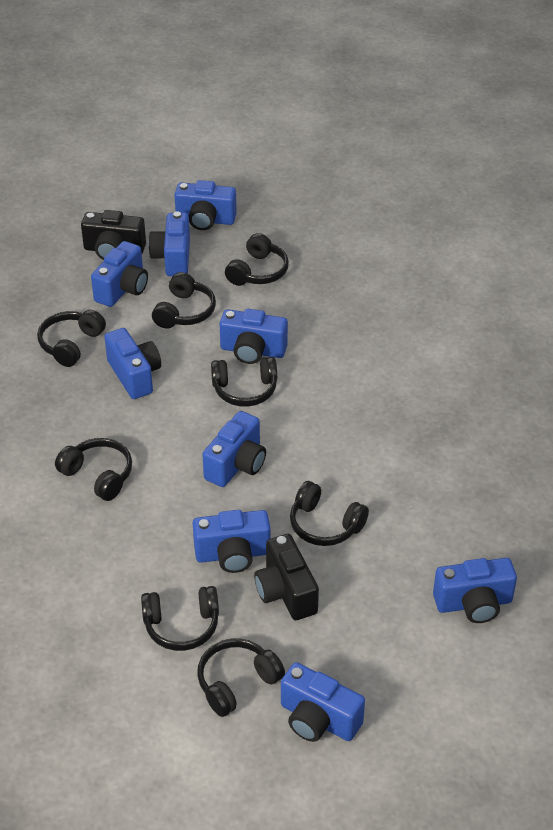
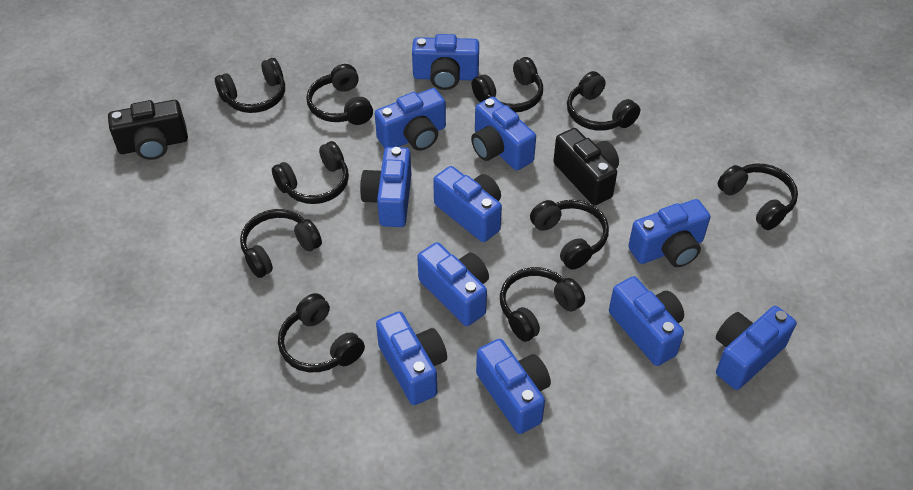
black headphones: [37,310,106,367] [55,438,132,501] [141,586,219,651] [152,272,216,329] [197,638,285,717] [211,357,277,407] [225,233,289,286] [290,481,369,546] = 8 -> [215,58,285,113] [240,209,322,278] [272,141,349,204] [278,293,365,372] [306,64,373,125] [472,57,543,113] [500,267,585,342] [530,200,609,270] [567,71,640,131] [718,163,798,230] = 10
blue camera: [91,241,148,307] [104,328,161,399] [148,211,190,276] [174,180,237,230] [193,510,271,573] [202,411,266,487] [220,309,288,364] [281,662,365,742] [433,558,517,623] = 9 -> [360,147,412,227] [375,88,446,151] [376,311,447,405] [412,34,479,90] [417,242,489,326] [433,166,502,242] [471,97,536,170] [476,339,551,434] [609,276,684,366] [628,199,710,267] [716,306,796,390] = 11

